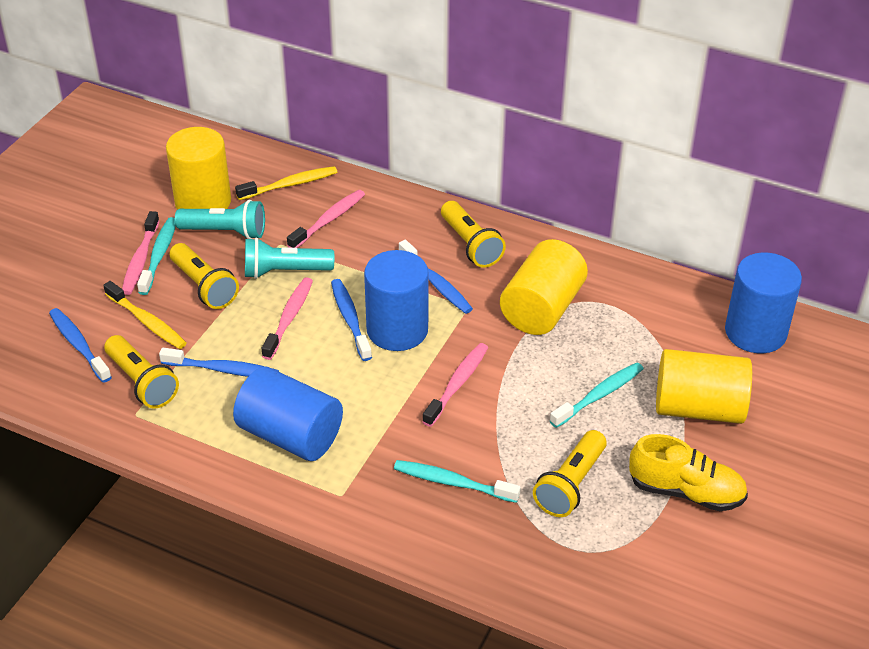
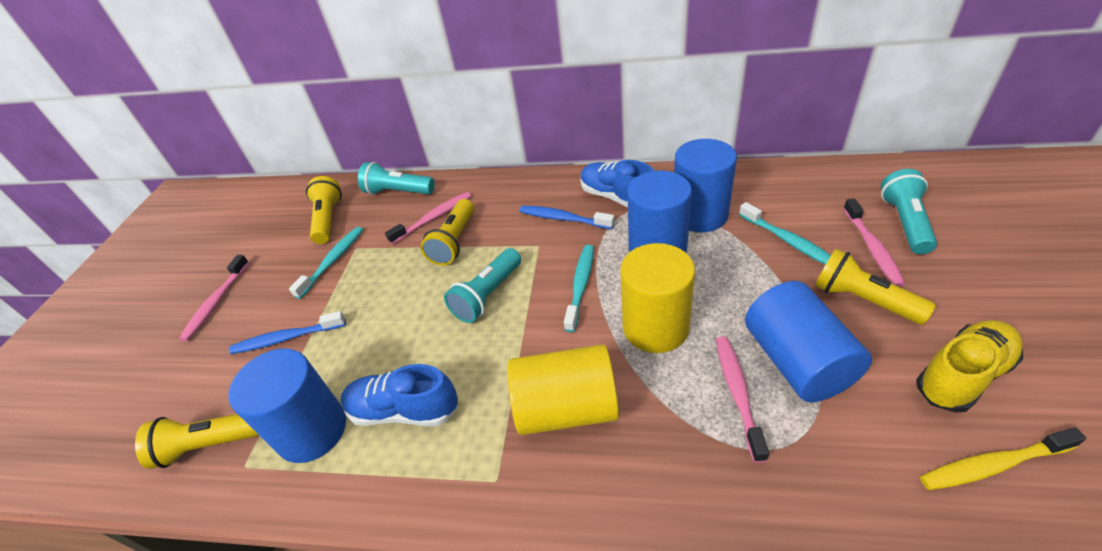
blue cylinder: [233,367,343,461] [364,250,429,351] [725,253,802,353] = 3 -> [229,348,346,463] [627,171,692,252] [674,139,737,232] [745,281,872,402] = 4
blue shoe: none = 0 -> [341,364,458,426] [581,160,655,207] = 2
blue toothbrush: [49,308,112,383] [159,348,279,377] [331,279,372,361] [399,240,473,314] = 4 -> [229,311,346,354] [519,206,615,229] = 2
turquoise flashlight: [175,200,265,239] [245,238,334,279] = 2 -> [358,162,435,195] [444,248,521,323] [881,169,937,254] = 3
yellow cylinder: [166,127,231,210] [500,239,588,335] [656,349,752,424] = 3 -> [507,344,619,435] [620,243,695,353] = 2
yellow toothbrush: [103,281,186,349] [235,166,337,200] = 2 -> [920,428,1086,490] = 1

